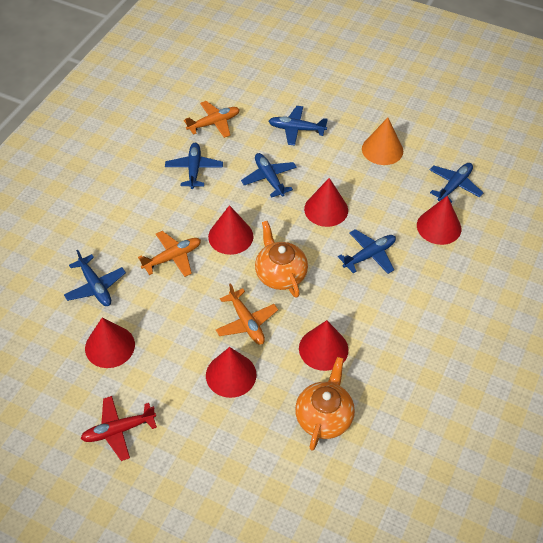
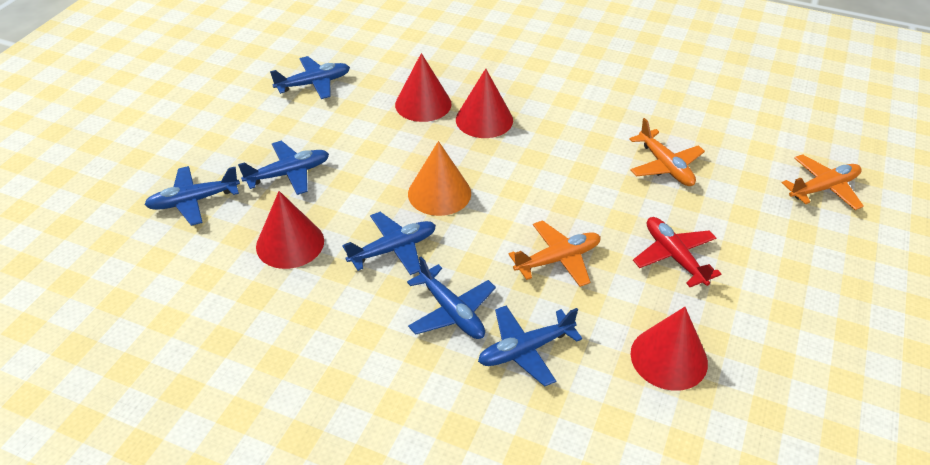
orange teapot: [255,221,308,298] [295,357,355,451] = 2 -> none = 0
red cone: [85,318,135,368] [206,347,256,398] [208,205,254,255] [299,320,348,371] [304,178,348,227] [417,196,461,245] = 6 -> [256,191,324,269] [395,53,451,122] [456,69,513,138] [631,307,708,391] = 4

